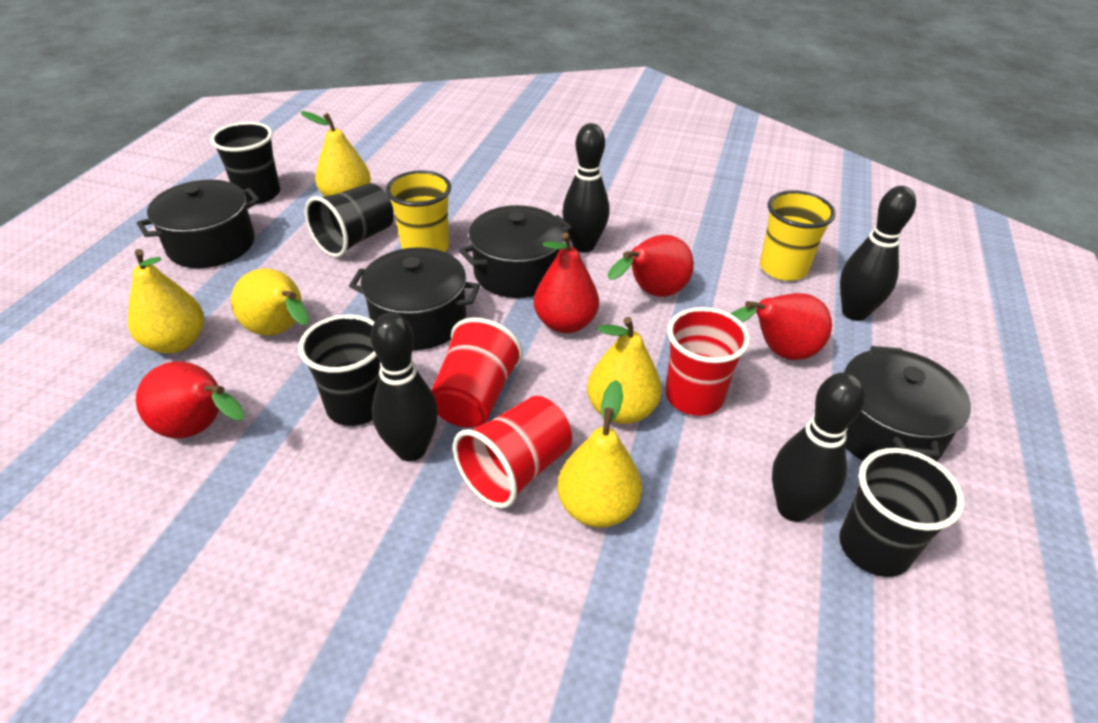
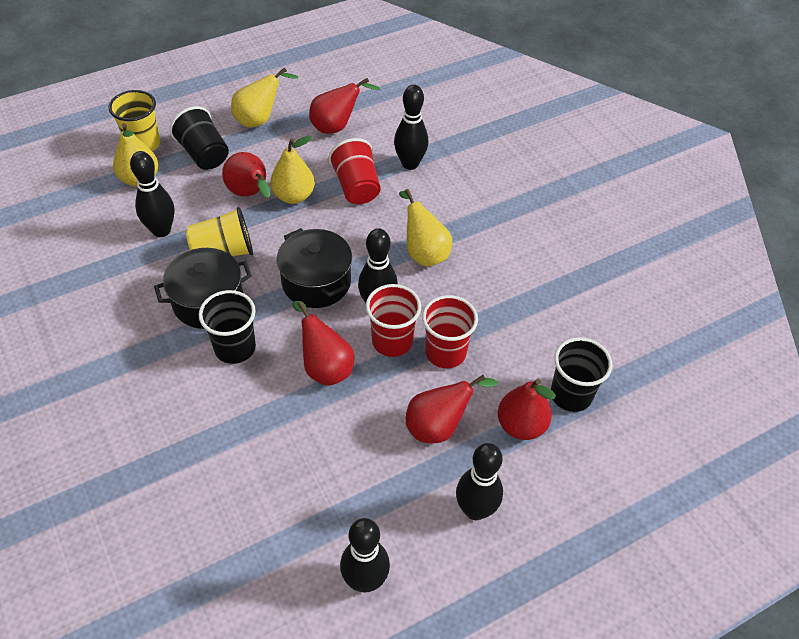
black bowling pin: [370,312,438,461] [562,123,609,252] [772,372,865,522] [840,186,916,321] = 4 -> [130,151,175,237] [340,518,390,593] [358,228,398,303] [394,85,428,170] [456,443,503,520] = 5
black cup: [210,122,280,204] [298,314,380,426] [305,183,394,257] [839,448,964,577] = 4 -> [170,106,229,170] [199,290,256,364] [551,337,612,412] = 3
black pot: [137,180,260,268] [349,247,480,350] [459,205,572,298] [844,346,971,462] = 4 -> [154,248,252,329] [277,228,352,308] = 2
red pear: [136,361,245,439] [534,232,599,333] [608,235,694,297] [731,293,832,360] = 4 -> [222,152,270,198] [292,301,354,386] [309,78,380,134] [406,375,498,443] [498,379,556,440] = 5
yellow pear: [128,249,204,353] [231,269,309,336] [301,111,371,196] [557,380,642,528] [587,317,662,424] = 5 -> [113,123,158,186] [231,67,298,127] [270,136,315,204] [399,189,452,267] = 4

